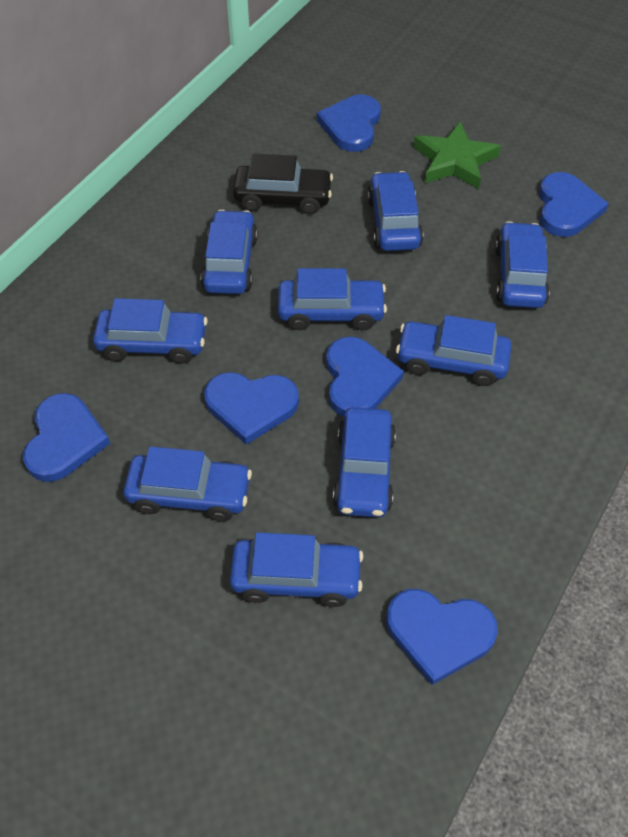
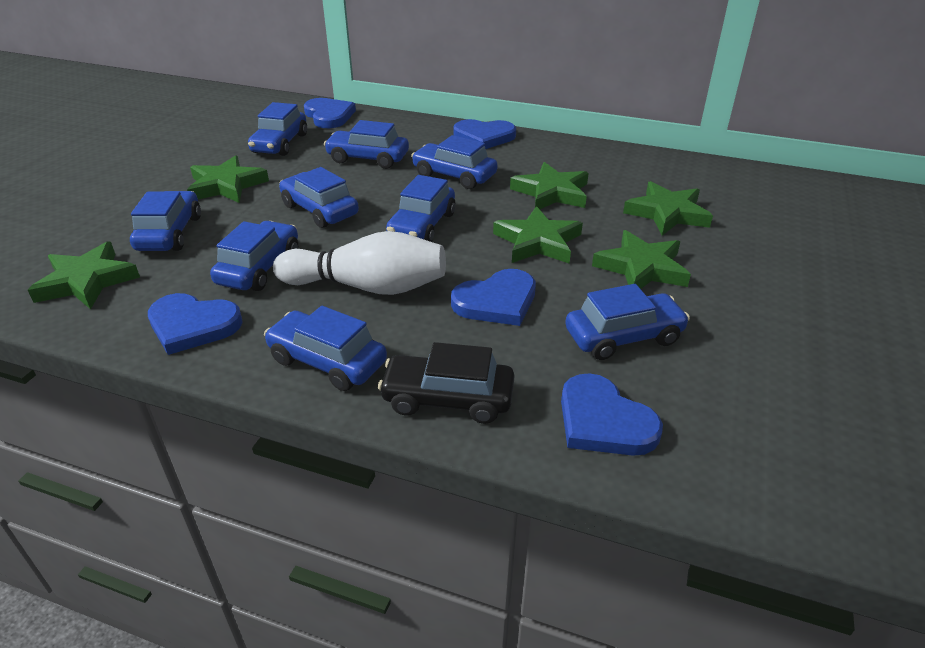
blue heart: [23,393,110,482] [204,372,299,445] [317,95,381,152] [326,337,404,417] [386,589,498,685] [539,172,609,237] = 6 -> [148,293,243,355] [304,98,356,128] [451,269,536,326] [453,119,516,149] [561,373,663,456] = 5
green star: [414,122,501,189] = 1 -> [28,242,140,309] [187,155,269,203] [493,206,583,264] [510,162,589,209] [592,230,691,289] [623,181,713,236] = 6
white bowling pin: none = 0 -> [273,231,446,295] = 1

